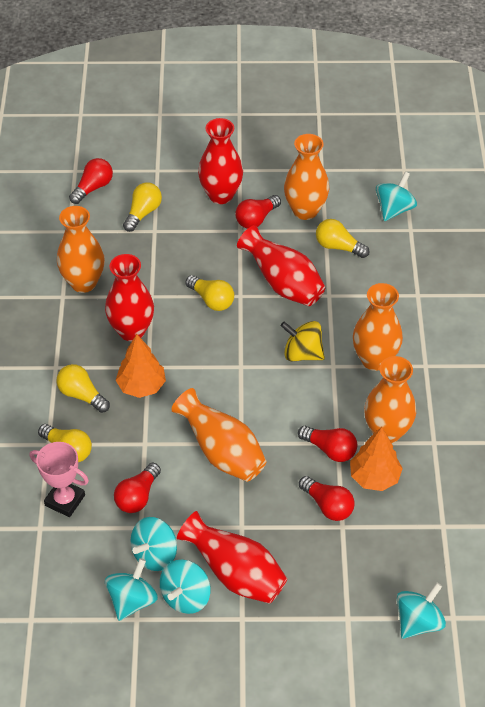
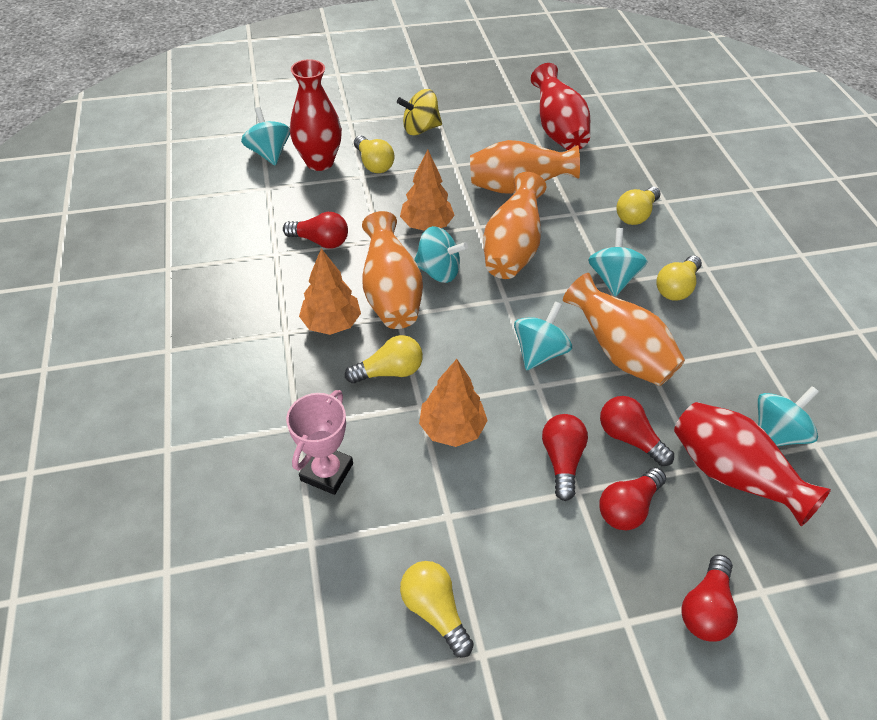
orange tree: [115,334,166,398] [350,427,403,491] = 2 -> [299,249,361,335] [400,150,455,231] [419,359,488,447] = 3
orange vase: [57,206,104,293] [171,388,267,482] [284,134,329,220] [353,283,403,371] [364,356,416,443] = 5 -> [362,211,423,329] [470,140,580,194] [483,172,547,279] [563,273,685,386] = 4
red vase: [105,254,154,341] [177,511,287,604] [198,118,243,204] [237,225,325,306] = 4 -> [290,59,342,171] [531,63,590,150] [674,402,831,526] = 3

